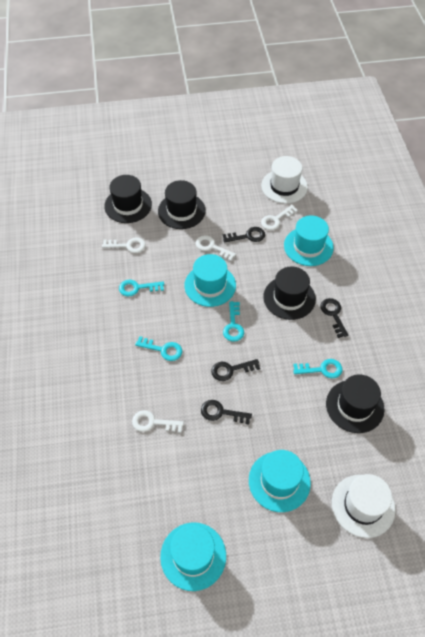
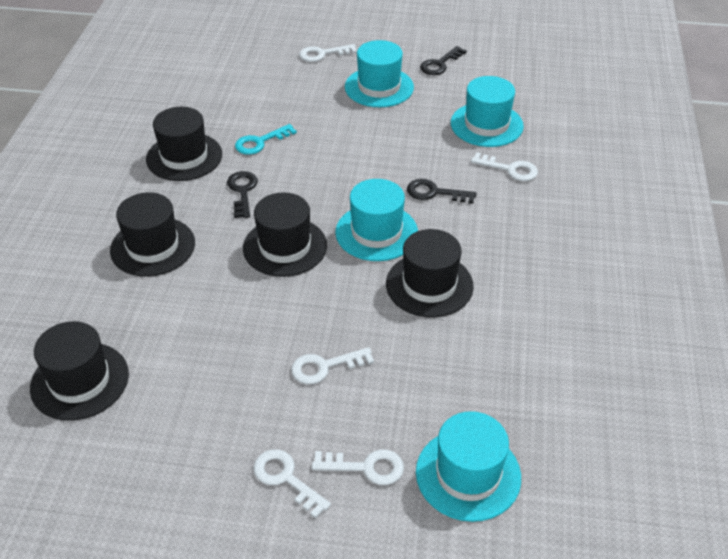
black hat: [104,175,152,223] [158,180,206,229] [263,267,316,320] [326,374,384,433] = 4 -> [30,321,129,421] [110,192,195,277] [146,107,222,181] [243,192,327,277] [386,229,474,317] = 5
black key: [201,400,252,425] [211,359,260,381] [223,227,265,243] [320,298,348,338] = 4 -> [227,171,258,218] [407,179,476,204] [420,46,467,75] = 3
turquoise key: [119,280,164,297] [135,336,182,361] [223,301,244,342] [293,359,342,378] = 4 -> [235,124,297,155] = 1
white hat: [261,156,308,204] [332,474,396,538] = 2 -> none = 0
white key: [102,238,146,253] [132,410,184,433] [196,235,236,261] [261,205,298,230] = 4 -> [253,449,331,518] [291,347,374,384] [299,44,357,62] [312,449,404,485] [471,152,538,181] = 5

